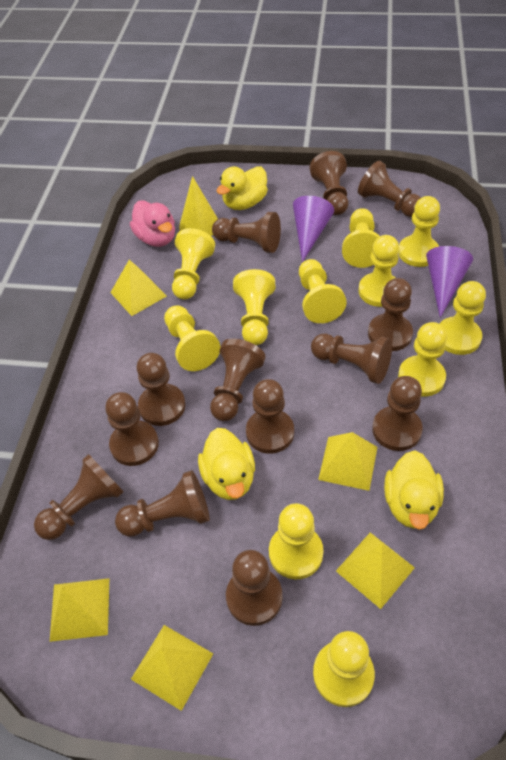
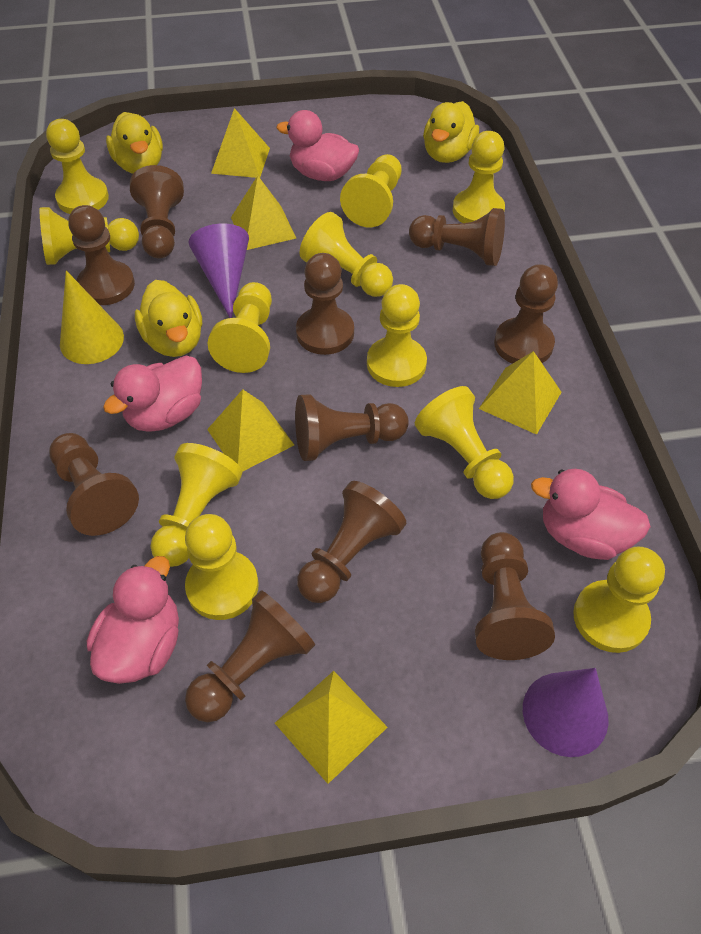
brown pawn: [34,454,124,540] [105,392,159,466] [115,470,210,537] [137,353,185,426] [210,339,266,421] [212,212,281,253] [226,550,282,626] [246,379,294,454] [309,151,348,215] [311,334,392,384] [358,161,421,217] [368,278,413,351] [372,376,423,451] = 13 -> [49,433,139,536] [68,205,135,305] [130,165,184,258] [185,590,315,722] [295,394,409,461] [296,253,354,355] [297,481,406,603] [409,208,505,266] [475,532,555,660] [494,264,558,364] = 10
pink duck: [130,200,175,247] = 1 -> [87,556,179,684] [103,356,202,432] [276,110,359,181] [531,469,651,560] = 4

